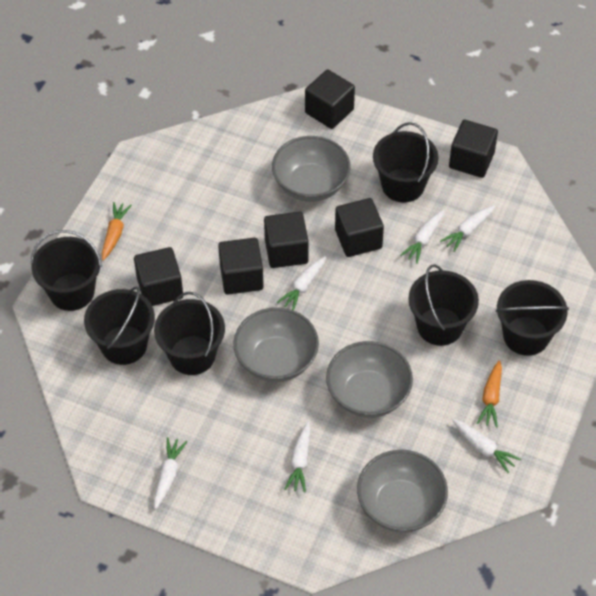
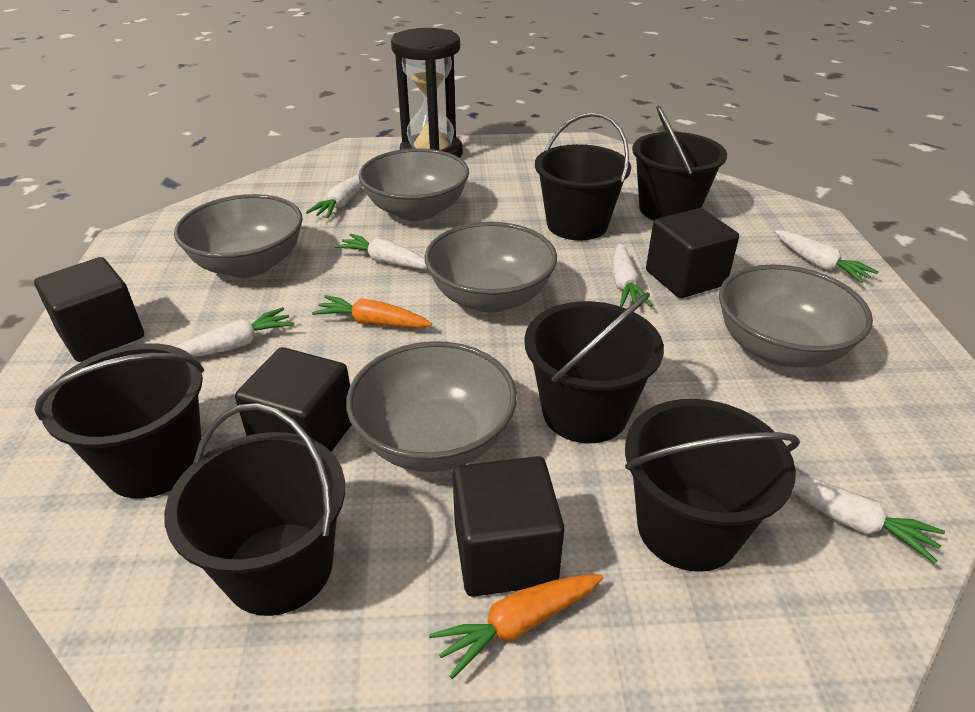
black cube: [134,247,183,306] [218,238,264,295] [264,212,309,268] [305,69,355,129] [335,198,384,257] [449,120,498,178] = 6 -> [34,257,144,362] [235,347,352,452] [452,456,565,597] [646,208,739,298] = 4
black hourglass: none = 0 -> [391,28,463,158] = 1
grey bowl: [233,307,319,382] [272,136,350,202] [326,341,413,418] [357,450,448,533] = 4 -> [174,194,303,278] [346,341,517,472] [359,148,469,221] [425,222,557,313] [719,264,873,367] = 5

